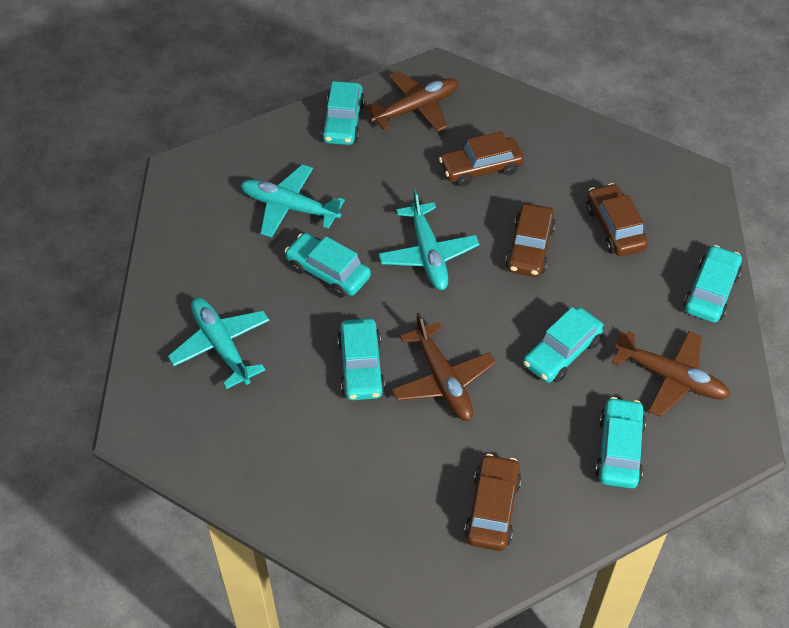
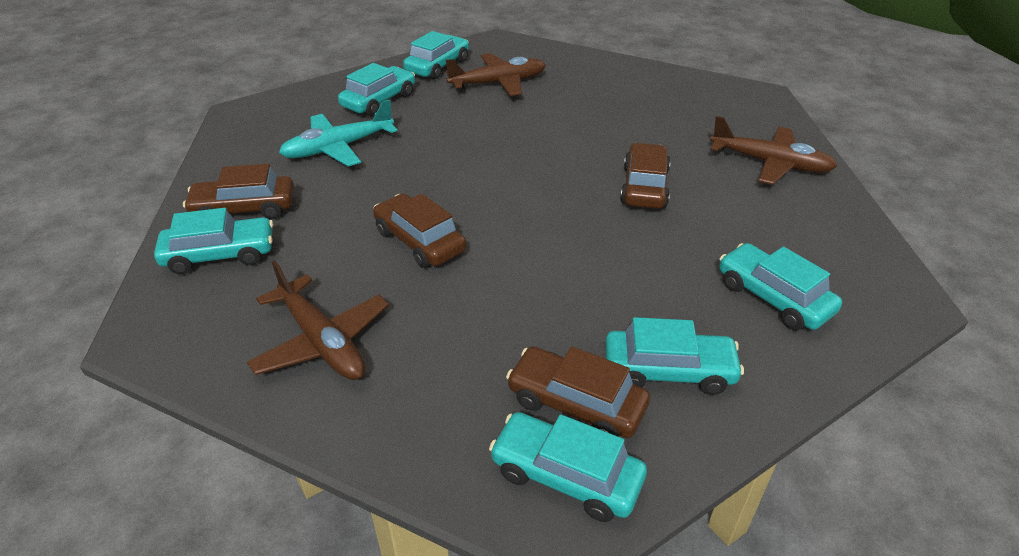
turquoise plane: [168,298,270,389] [240,164,345,238] [379,189,480,290] = 3 -> [279,99,397,167] = 1

